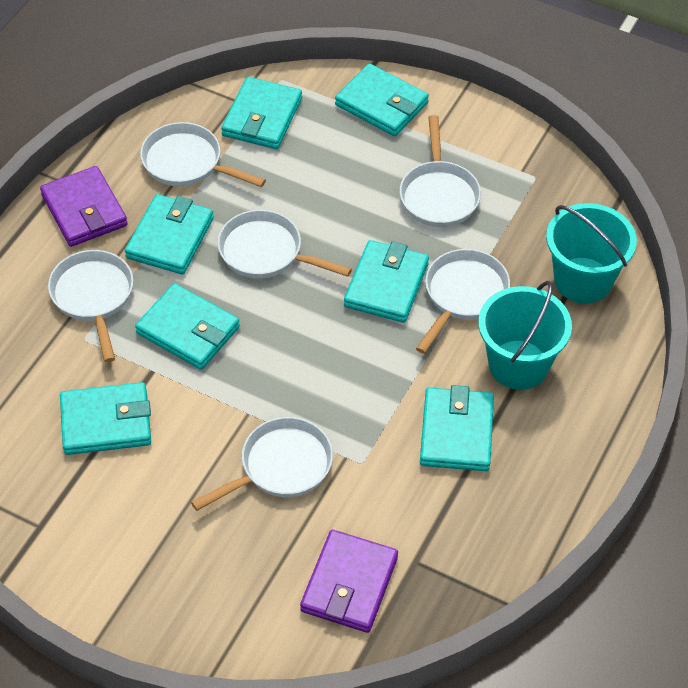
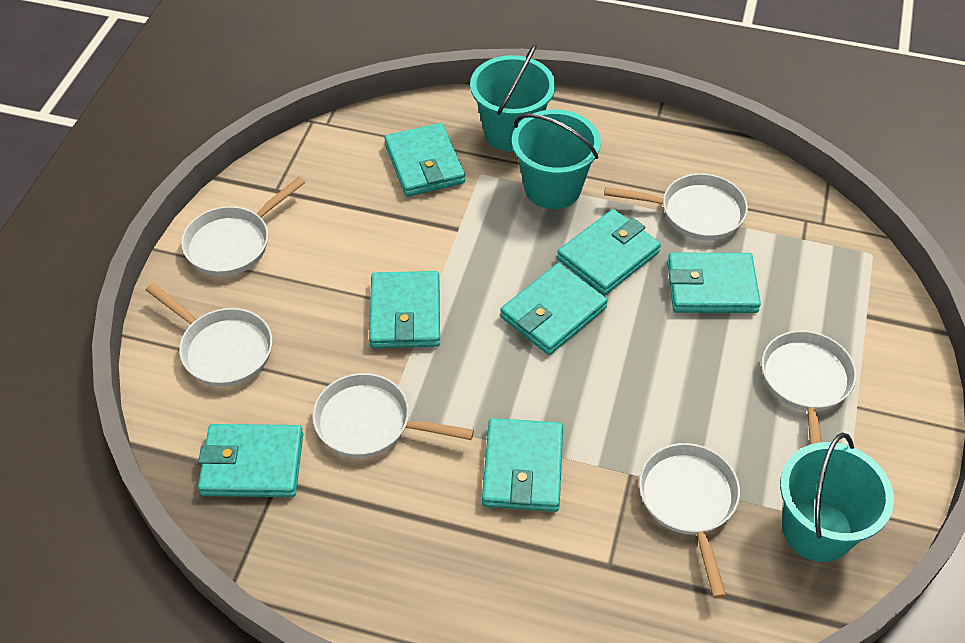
purple wallet: [40,166,128,247] [300,530,398,633] = 2 -> none = 0
turquoise bucket: [478,281,572,390] [546,203,637,304] = 2 -> [470,44,556,152] [512,110,601,209] [780,433,894,562] = 3

